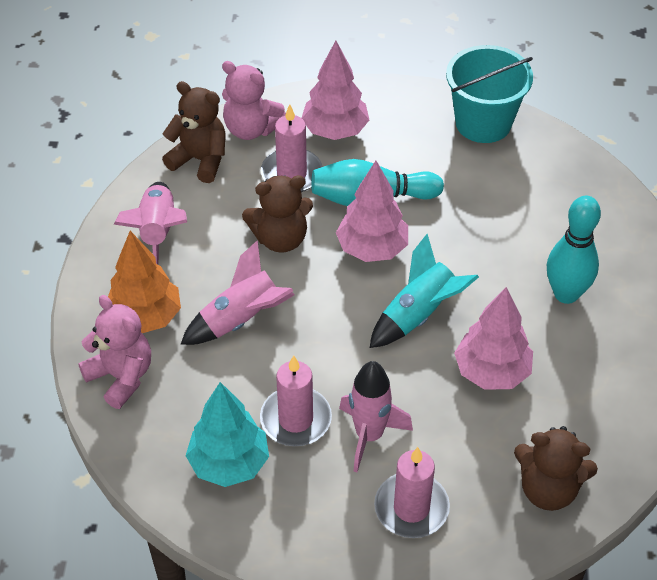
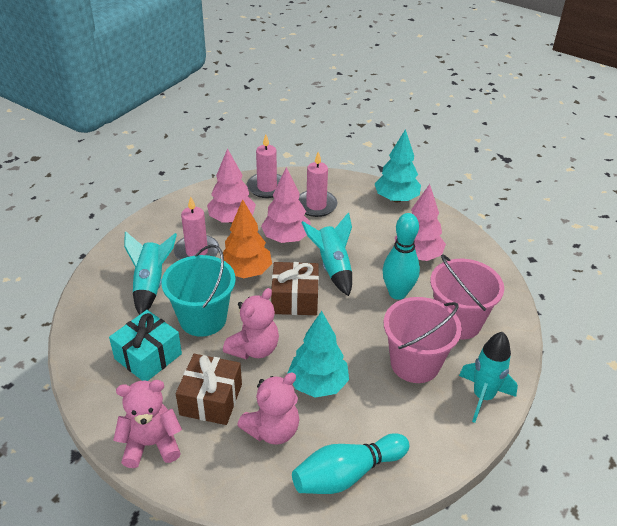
brown gift: none = 0 -> [176,354,242,425] [271,262,319,315] = 2
brown teddy bear: [162,81,226,183] [242,175,313,253] [514,426,598,511] = 3 -> none = 0
pink bucket: none = 0 -> [384,297,462,383] [430,254,504,340] = 2
pink rocket: [114,182,187,264] [180,240,295,345] [339,361,413,472] = 3 -> none = 0
pink teddy bear: [78,295,151,409] [222,61,286,140] = 2 -> [113,380,182,468] [223,288,279,359] [237,373,300,445] = 3
turquoise gift: none = 0 -> [109,310,182,381] = 1
turquoise rocket: [370,234,479,348] = 1 -> [124,231,177,315] [301,213,352,296] [459,332,518,423] = 3
turquoise tree: [186,382,269,487] = 1 -> [287,311,349,398] [375,129,421,202] = 2

